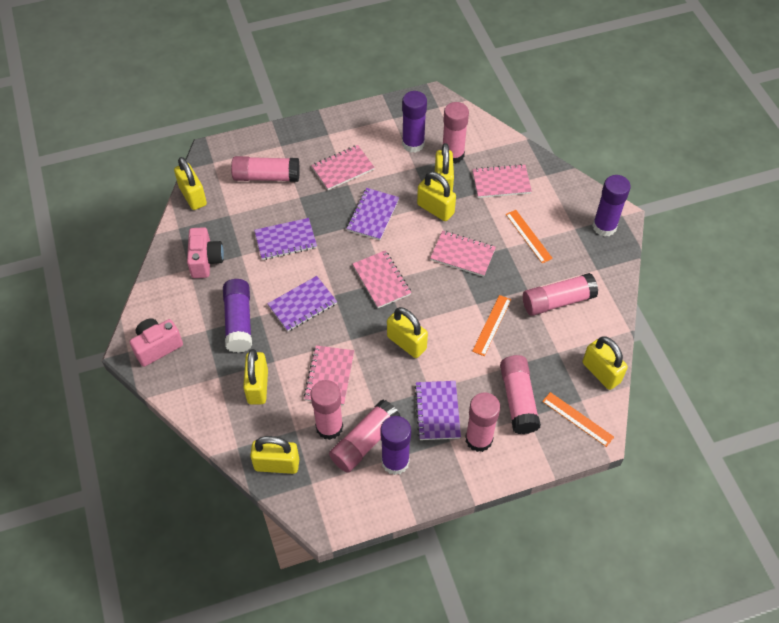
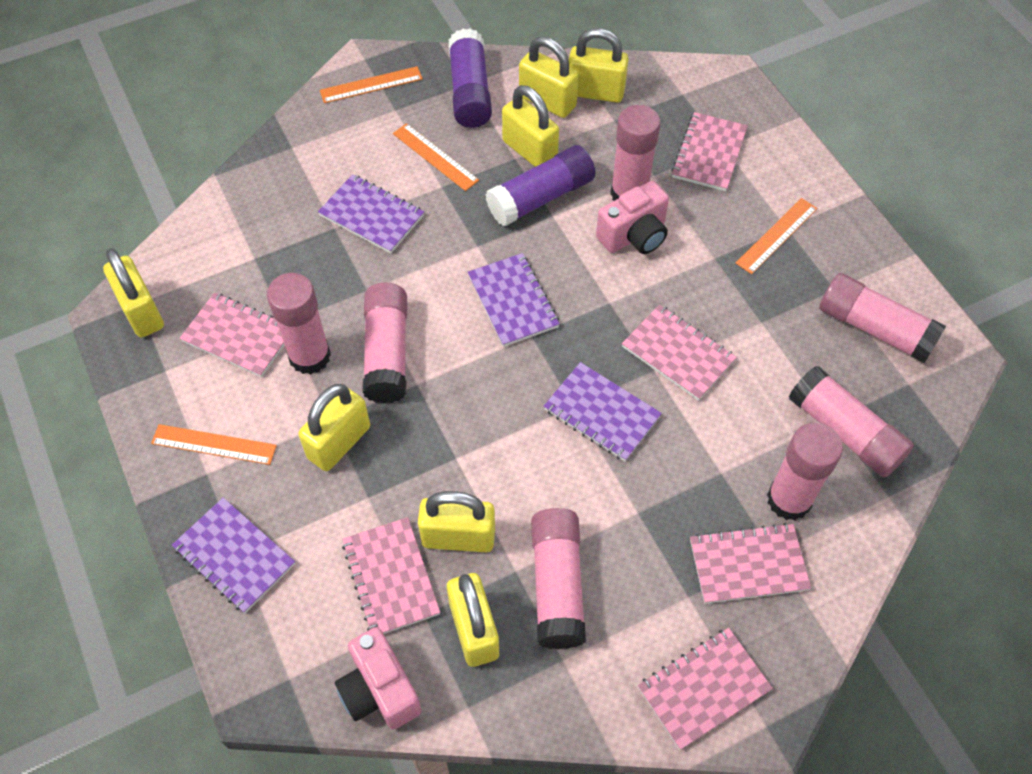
orange ruler: [472,295,511,356] [506,210,553,263] [542,392,614,447] = 3 -> [151,424,277,465] [320,66,423,103] [393,123,479,191] [736,198,817,274] = 4
pink notebook: [304,345,354,405] [311,145,375,190] [353,250,411,308] [430,231,496,277] [472,164,532,198] = 5 -> [180,292,284,377] [342,517,440,634] [622,304,737,401] [638,628,773,750] [671,112,748,191] [690,523,811,604] = 6
purple glue stick: [223,279,252,353] [380,416,411,475] [402,91,427,153] [592,175,631,237] = 4 -> [448,28,492,128] [485,145,595,226] = 2

